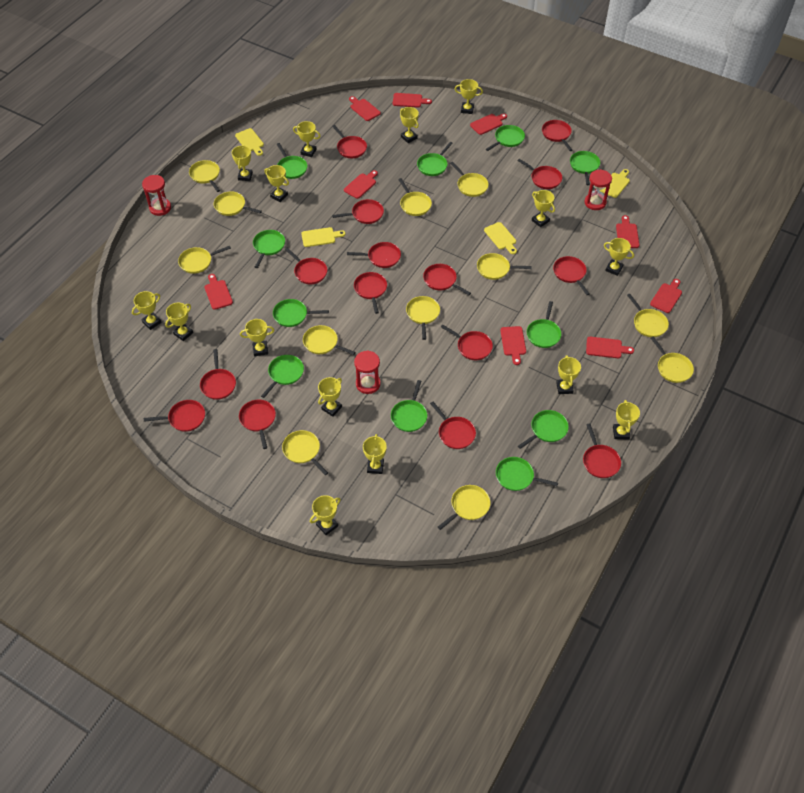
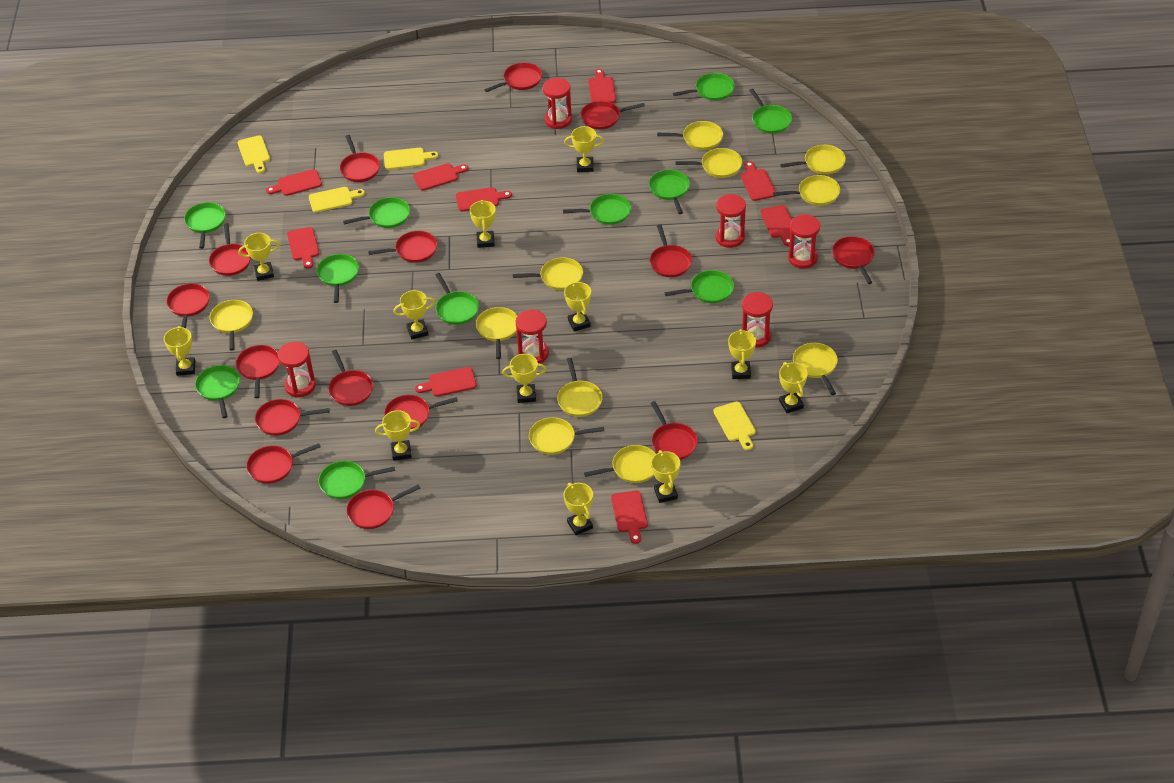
red hourglass: [142,175,171,216] [354,350,381,394] [585,169,612,210] = 3 -> [278,342,316,398] [516,310,549,364] [543,78,572,129] [716,194,746,248] [742,292,773,347] [788,214,820,269] = 6
yellow pan: [178,246,231,274] [189,160,220,192] [214,192,262,216] [282,430,328,475] [303,325,355,355] [398,178,432,216] [406,296,440,340] [438,485,490,530] [450,162,489,197] [477,253,532,280] [627,294,669,337] [651,336,694,383] = 12 -> [210,300,253,351] [476,307,517,359] [513,257,583,290] [529,417,604,455] [557,358,603,417] [584,445,656,483] [657,121,723,150] [675,148,742,178] [773,175,840,206] [780,145,846,174] [793,343,838,395] = 11
yellow trophy: [132,291,162,330] [165,303,193,341] [232,145,253,181] [240,319,274,356] [264,165,289,202] [293,121,321,157] [310,495,341,535] [318,377,342,417] [363,434,387,474] [400,107,419,143] [455,79,483,114] [532,190,555,227] [556,355,581,394] [604,238,634,276] [613,400,640,439] = 15 -> [164,326,195,376] [238,233,280,281] [375,410,420,461] [393,290,435,340] [470,200,496,248] [502,354,546,403] [564,126,604,172] [564,282,591,332] [564,483,593,535] [651,450,680,503] [728,329,756,379] [779,362,808,413] = 12

